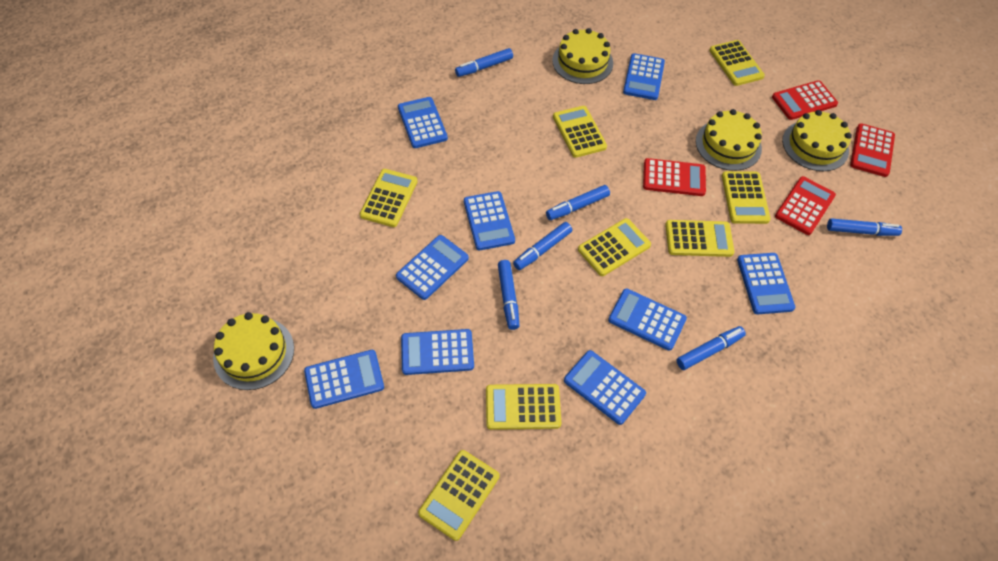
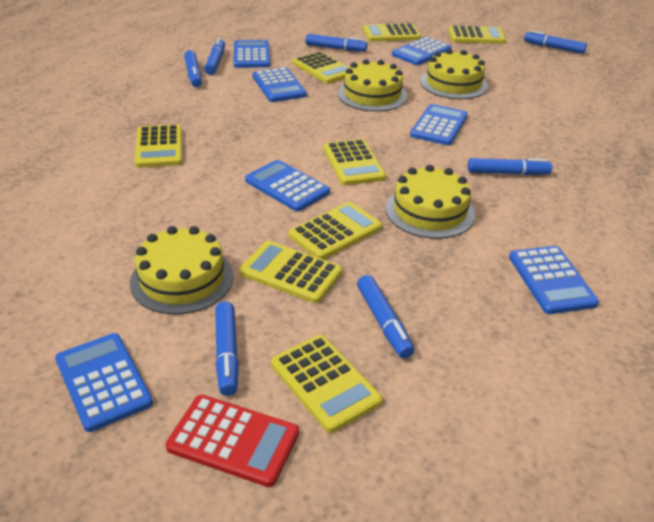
blue calculator: [304,350,384,409] [396,235,469,300] [398,97,448,148] [401,329,474,375] [464,191,515,250] [564,350,646,425] [608,288,687,351] [623,53,665,100] [737,253,795,314] = 9 -> [55,333,153,432] [234,40,270,68] [245,160,330,212] [253,67,307,102] [392,37,452,65] [410,104,468,145] [509,246,599,314] = 7
blue marker: [455,48,513,77] [498,260,519,330] [513,222,572,270] [546,185,610,220] [676,326,746,370] [827,218,902,236] = 6 -> [184,50,202,87] [204,38,225,75] [215,301,239,396] [306,34,367,52] [357,275,414,358] [468,158,552,175] [524,30,587,54] = 7
red calculator: [643,158,706,196] [772,80,838,120] [775,176,836,235] [850,123,895,177] = 4 -> [166,395,299,487] = 1

